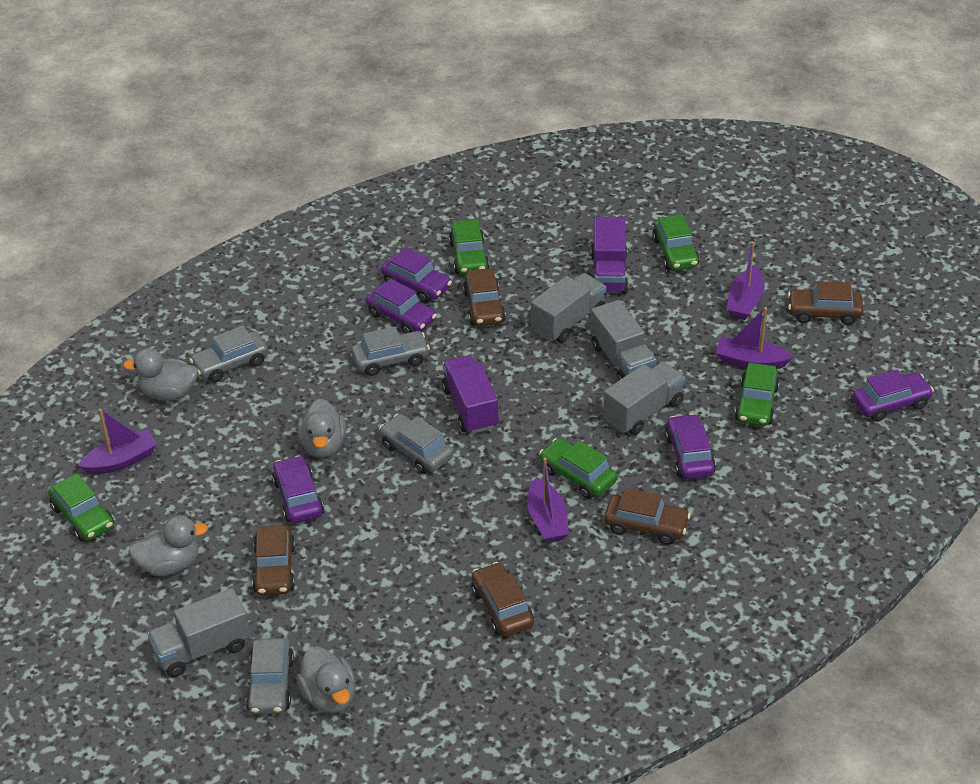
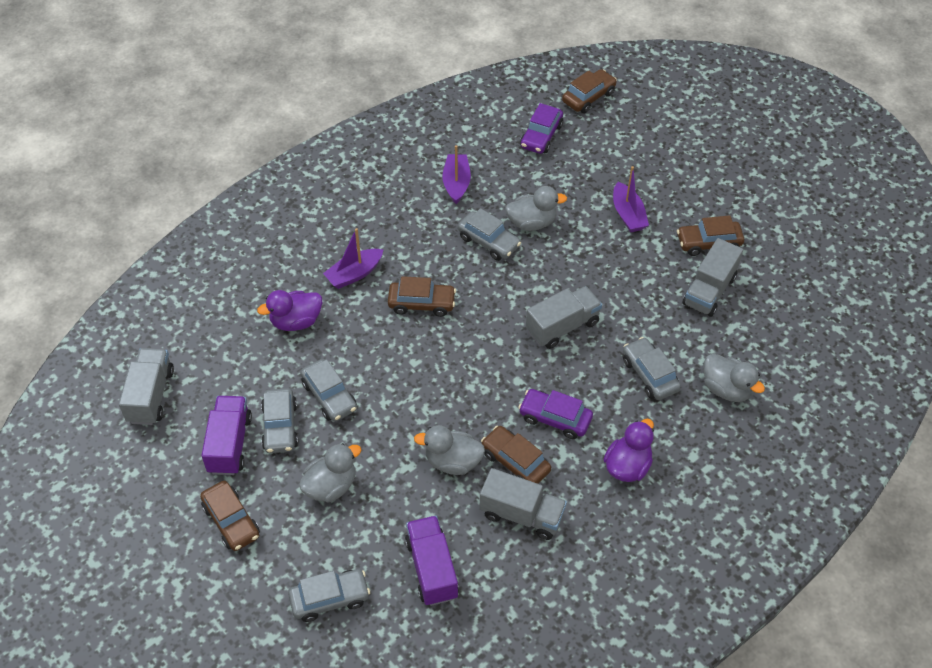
green car: [48,474,114,541] [449,219,489,275] [539,438,617,499] [652,215,700,271] [735,363,780,426] = 5 -> none = 0
grey car: [189,326,268,382] [246,638,294,715] [351,327,430,376] [379,414,453,474] = 4 -> [261,388,298,453] [288,569,370,622] [301,359,357,422] [458,208,521,261] [623,337,681,400] = 5
purple boat: [78,409,157,475] [527,457,569,543] [716,307,793,369] [727,241,765,320] = 4 -> [323,228,384,289] [442,145,471,204] [613,166,649,232] = 3
purple car: [272,455,324,523] [366,279,437,333] [381,248,452,303] [665,414,716,479] [852,369,934,422] = 5 -> [518,389,593,439] [520,103,563,154] = 2
purple duck: none = 0 -> [257,290,322,331] [603,419,654,482] = 2

